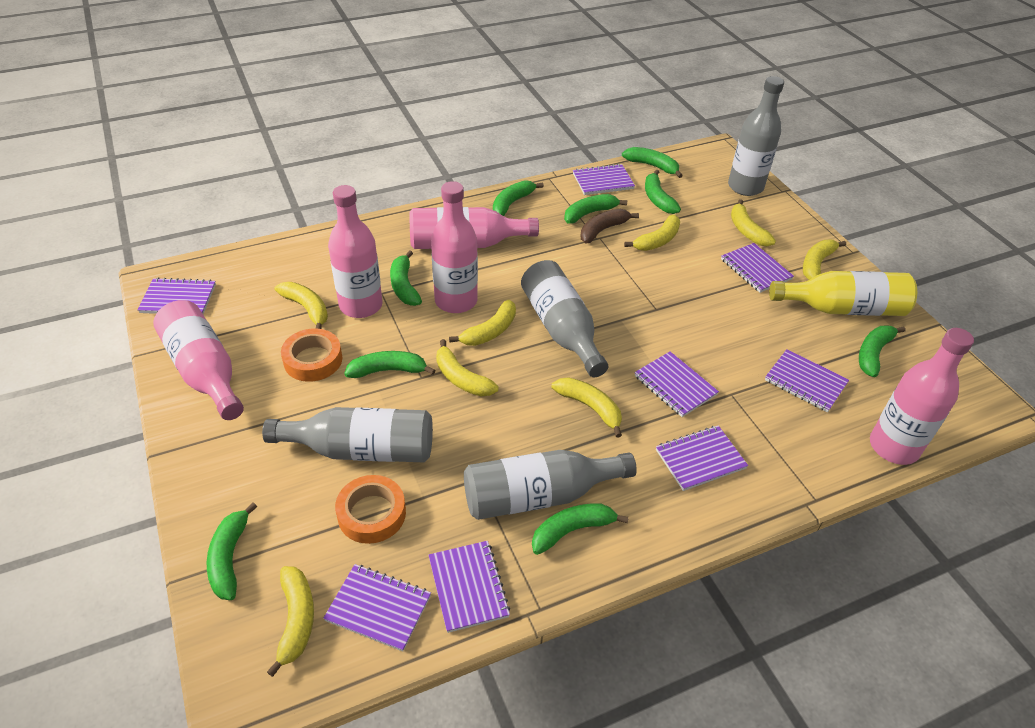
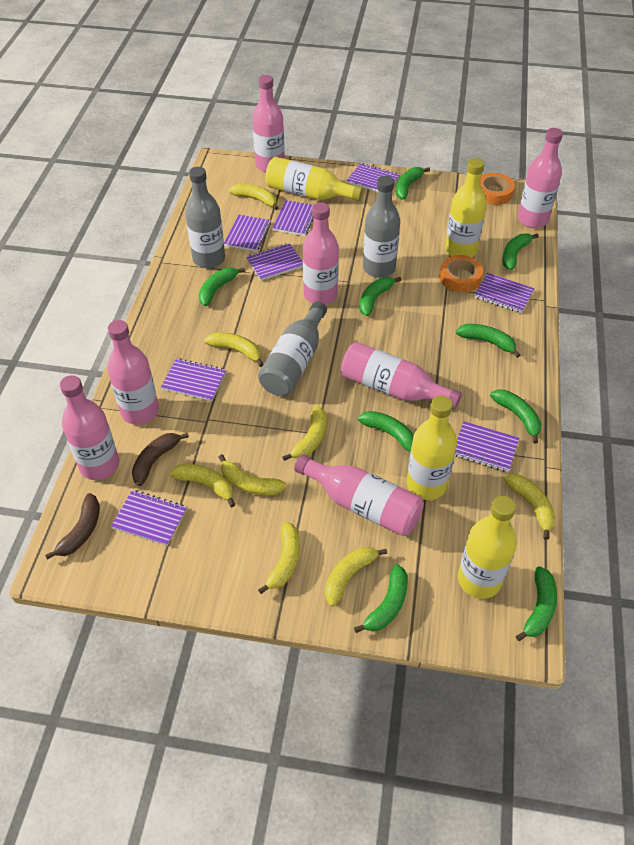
brown banana: [581,209,639,243] = 1 -> [45,493,100,560] [132,433,189,486] = 2
grey bottle: [262,407,433,463] [464,450,637,520] [521,260,609,377] [728,76,784,196] = 4 -> [185,167,225,268] [258,301,327,396] [363,176,400,278] = 3
pink bottle: [153,300,244,420] [328,185,383,318] [409,207,539,249] [431,181,478,313] [870,328,974,465] = 5 -> [60,375,119,480] [107,320,159,425] [252,75,285,172] [294,454,424,536] [303,202,339,305] [341,342,462,409] [518,128,563,228] = 7
yellow bottle: [769,271,917,316] = 1 -> [265,157,364,201] [407,395,457,500] [445,158,487,257] [458,496,517,599] = 4

